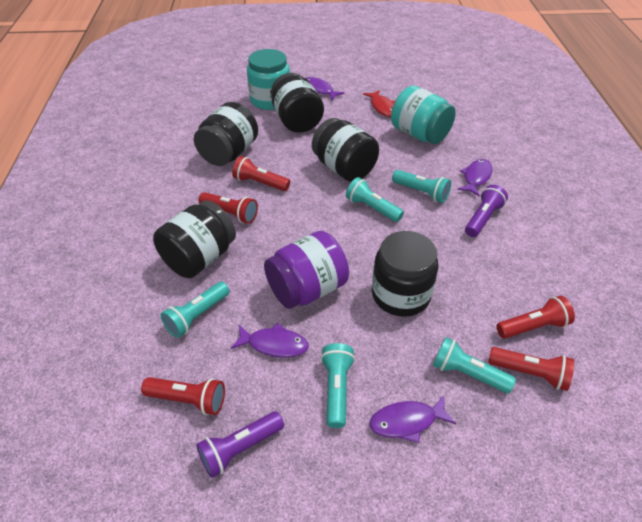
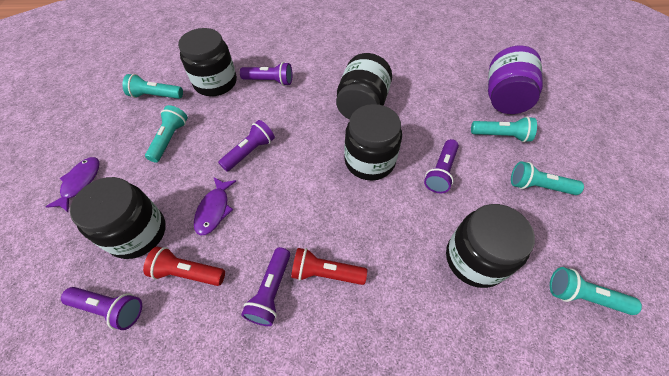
purple fish: [231,323,309,358] [306,77,345,100] [370,395,456,443] [457,159,492,196] = 4 -> [45,157,99,212] [194,177,236,236] = 2
purple flashlight: [196,411,284,478] [465,185,508,237] = 2 -> [61,287,142,330] [218,120,275,172] [240,62,292,86] [241,247,290,326] [424,139,459,193] = 5
red fish: [363,90,395,117] = 1 -> none = 0
red flashlight: [141,377,225,415] [199,192,258,224] [232,156,290,191] [488,347,574,391] [497,296,575,339] = 5 -> [143,247,225,286] [291,248,367,285] = 2
turquoise jar: [247,49,290,110] [391,86,456,144] = 2 -> none = 0

